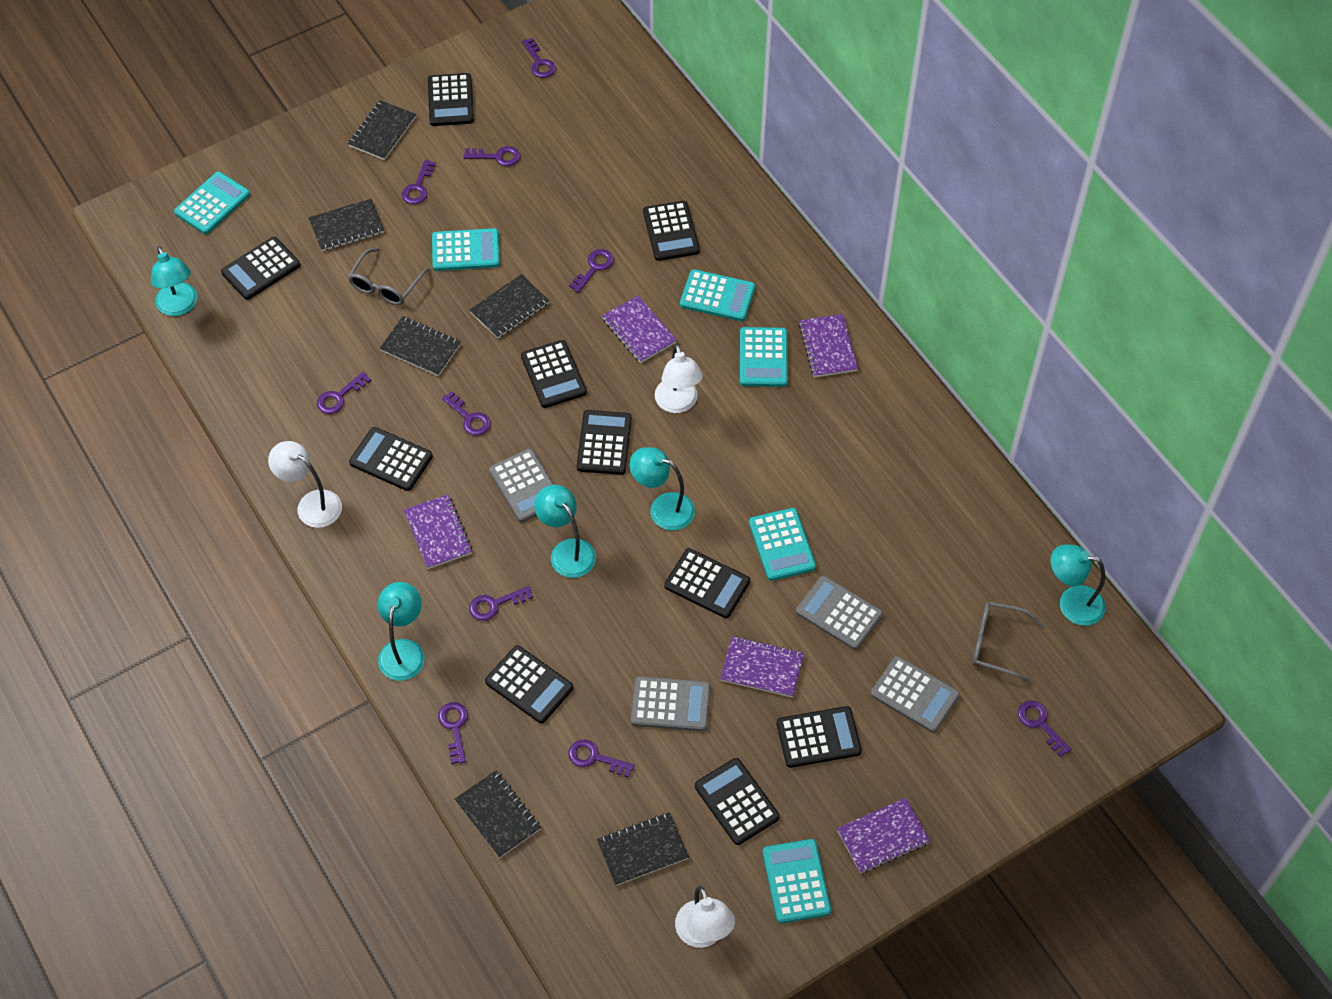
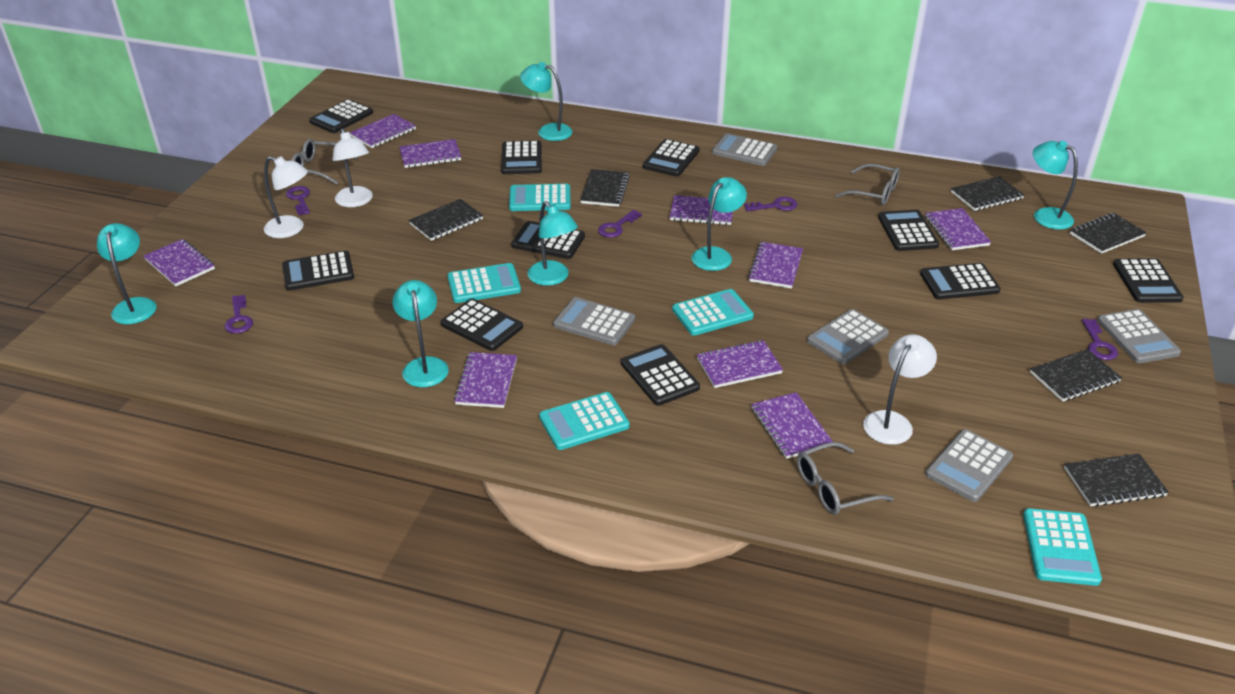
grey calculator: [489,449,554,522] [631,676,711,731] [796,576,883,650] [871,656,960,733] = 4 -> [553,297,635,345] [712,133,777,166] [807,309,889,364] [926,429,1013,502] [1097,309,1181,363] = 5
grey glasses: [348,247,430,305] [972,601,1044,683] = 2 -> [291,139,358,185] [797,442,894,515] [835,164,900,205] = 3
purple key: [317,372,371,414] [402,160,436,204] [438,702,468,764] [442,391,491,436] [463,146,520,166] [469,586,533,621] [522,38,556,78] [568,740,635,778] [569,249,614,293] [1018,701,1072,757] = 10 -> [225,295,253,334] [286,186,310,215] [598,210,642,238] [744,197,797,211] [1082,319,1118,360] = 5
purple notebook: [404,494,472,569] [602,295,677,363] [720,636,804,697] [799,314,858,377] [837,798,930,874] = 5 -> [143,239,215,286] [350,114,416,148] [399,139,461,168] [454,352,517,408] [670,195,733,225] [697,340,783,388] [748,242,803,289] [751,392,833,459] [925,208,991,250] = 9
turquoise calculator: [174,172,250,234] [432,228,500,271] [680,269,755,321] [740,327,788,387] [749,508,816,581] [763,839,831,923] = 6 -> [447,263,521,303] [509,184,571,211] [539,392,630,450] [672,289,754,336] [1023,508,1102,586] = 5
turquoise lamp: [151,246,197,316] [378,582,425,681] [534,485,596,578] [630,447,695,530] [1051,545,1106,626] = 5 -> [97,223,156,324] [392,280,449,387] [520,62,572,141] [528,201,578,286] [692,177,747,271] [1033,141,1078,230] = 6

